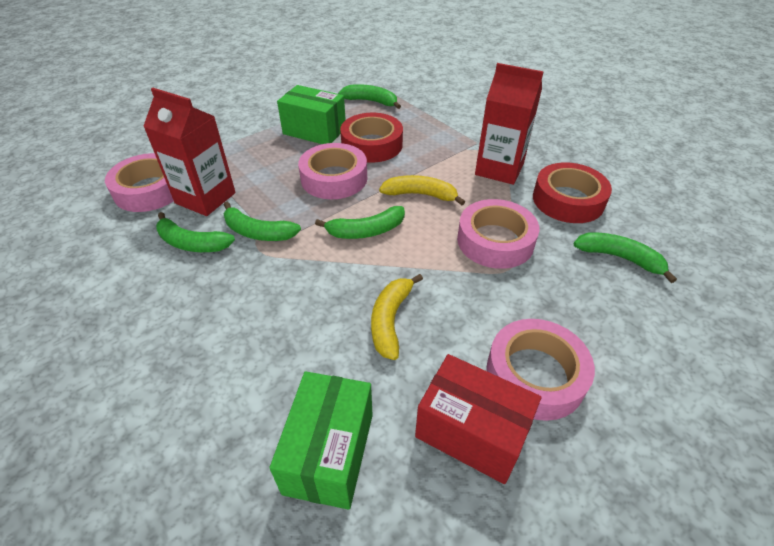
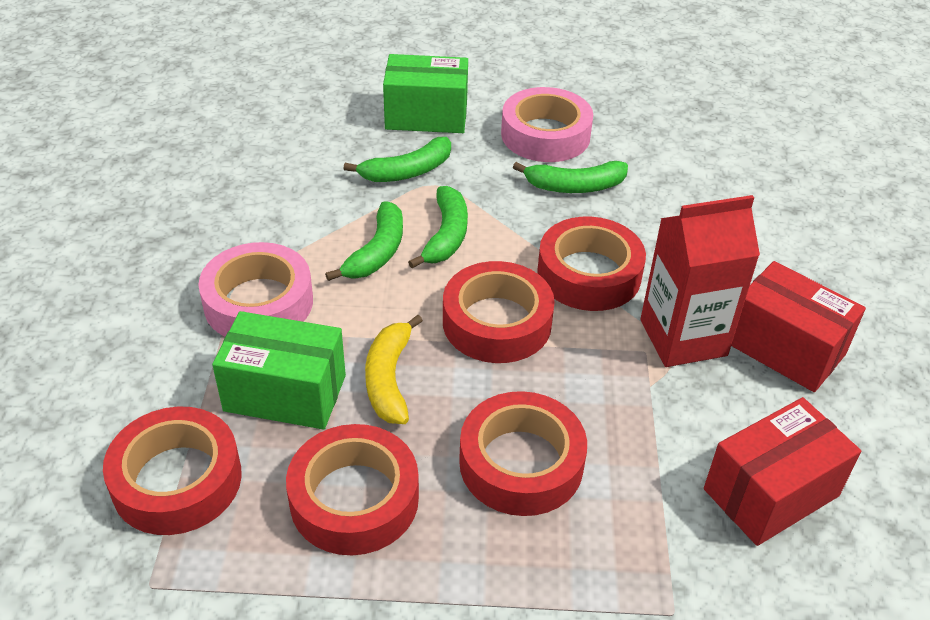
green banana: [156,212,235,252] [223,201,301,241] [315,206,405,239] [338,84,401,109] [574,232,677,283] = 5 -> [325,201,403,281] [343,137,451,182] [408,186,468,268] [513,161,628,193] = 4
pink tape: [105,153,174,212] [298,143,367,199] [457,199,539,269] [486,319,595,421] = 4 -> [198,242,313,336] [501,87,593,162] = 2
red box: [415,354,541,484] = 1 -> [704,397,861,546] [731,261,866,392] = 2
red carton: [143,88,236,216] [475,63,544,185] = 2 -> [640,195,760,367] = 1
red tape: [340,113,403,163] [533,163,612,223] = 2 -> [103,407,242,535] [286,424,419,555] [443,261,555,363] [459,391,587,516] [537,217,646,311] = 5
yellow banana: [371,274,423,360] [379,175,465,205] = 2 -> [365,315,423,424] = 1

